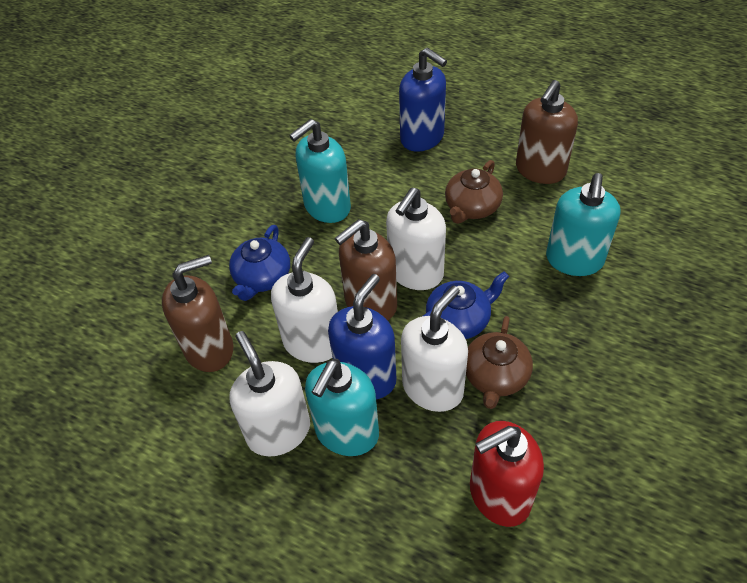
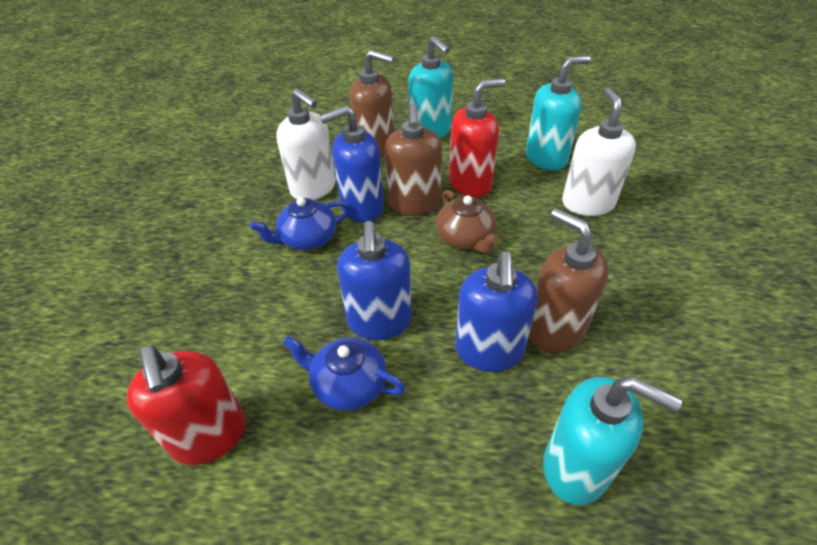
blue soap dispenser: [328,274,396,399] [399,47,447,152] = 2 -> [320,106,384,222] [337,221,412,340] [455,251,538,372] = 3
brown teapot: [445,160,503,224] [466,316,533,409] = 2 -> [436,190,499,254] = 1
red soap dispenser: [470,421,544,527] = 1 -> [126,345,246,465] [449,78,505,197] = 2
white soap dispenser: [230,331,310,456] [271,237,338,363] [386,187,446,290] [401,285,468,412] = 4 -> [276,88,336,200] [562,88,636,216] = 2

